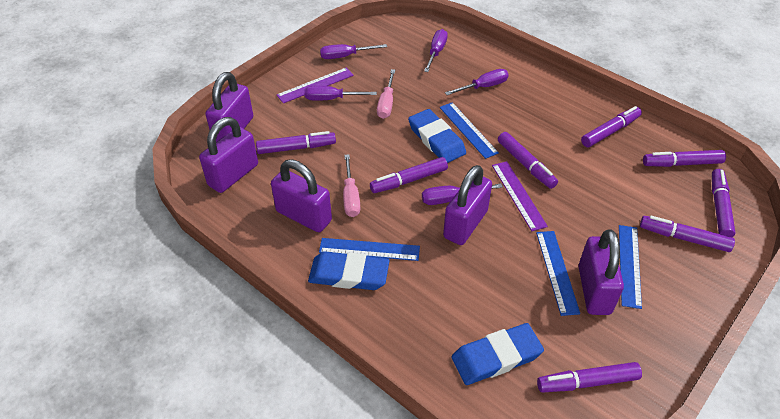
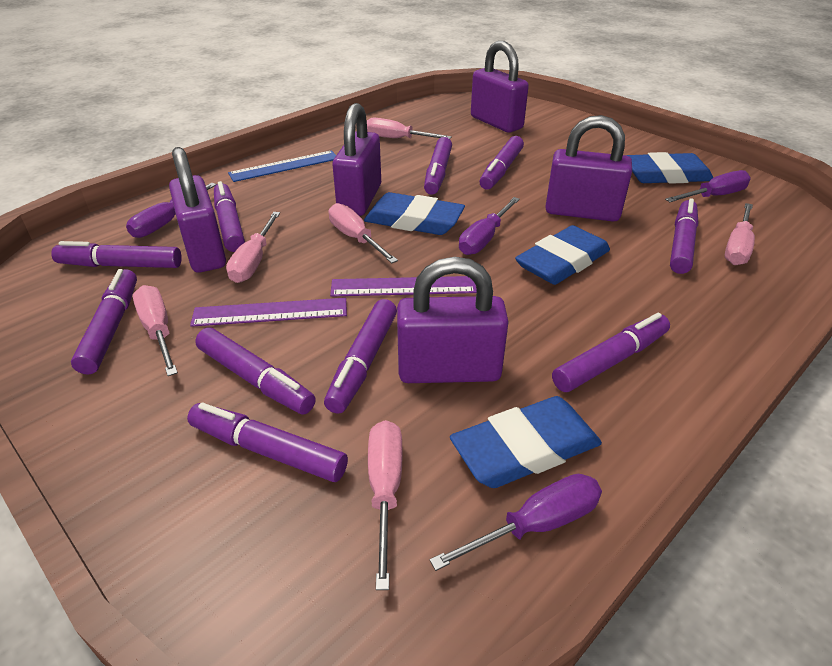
blue eraser: [308,251,390,290] [408,109,466,163] [452,323,544,385] = 3 -> [364,192,465,235] [450,396,602,488] [515,225,610,285] [626,152,714,184] = 4
blue ruler: [319,238,420,261] [440,102,499,159] [536,231,580,316] [619,225,642,309] = 4 -> [228,150,336,182] = 1
pink screwdriver: [343,154,360,217] [377,69,395,119] = 2 -> [133,285,178,376] [226,212,280,283] [329,203,398,263] [367,118,452,139] [368,420,402,590] [724,203,755,265] = 6
purple marker: [256,131,336,154] [370,157,448,193] [498,132,558,189] [537,362,642,393] [581,106,642,147] [640,216,735,252] [643,150,726,167] [712,169,736,237] = 8 -> [51,241,182,268] [71,269,137,375] [187,403,348,482] [195,328,316,415] [214,181,245,252] [324,299,397,414] [424,137,452,195] [479,136,524,190] [552,313,670,392] [670,198,698,274] = 10
purple screwdriver: [304,86,377,100] [320,44,387,59] [422,183,503,205] [424,29,448,72] [445,69,509,95] = 5 -> [126,183,217,238] [430,474,602,571] [459,197,520,255] [665,170,751,202] = 4

